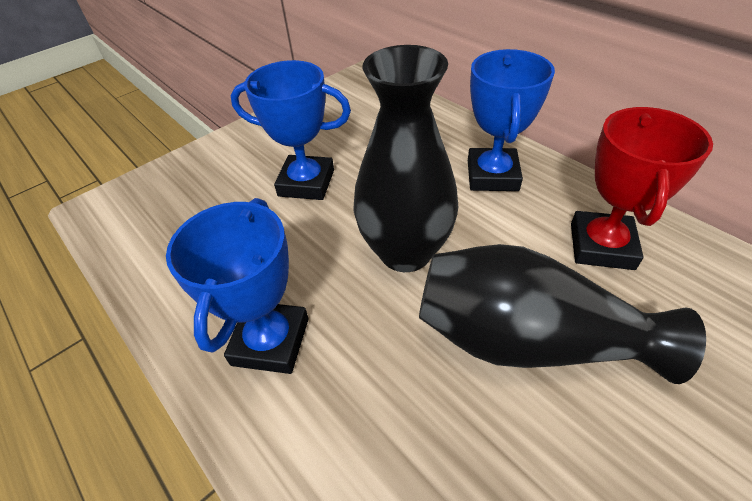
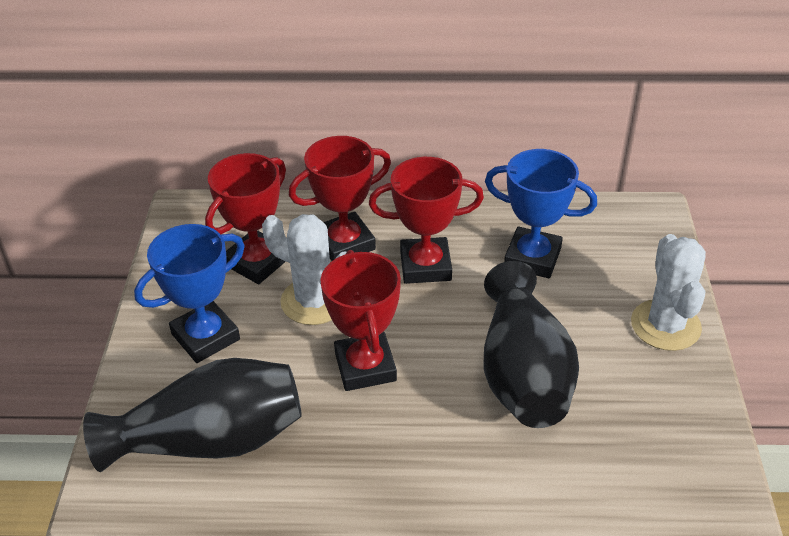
blue trophy: [166,198,309,374] [230,60,351,200] [468,49,555,191] = 3 -> [134,224,245,363] [485,149,597,278] = 2
red trophy: [571,107,713,270] = 1 -> [205,153,286,284] [289,136,391,261] [320,250,401,391] [369,157,484,284] = 4
white cactus: none = 0 -> [262,214,346,325] [631,234,706,351] = 2

